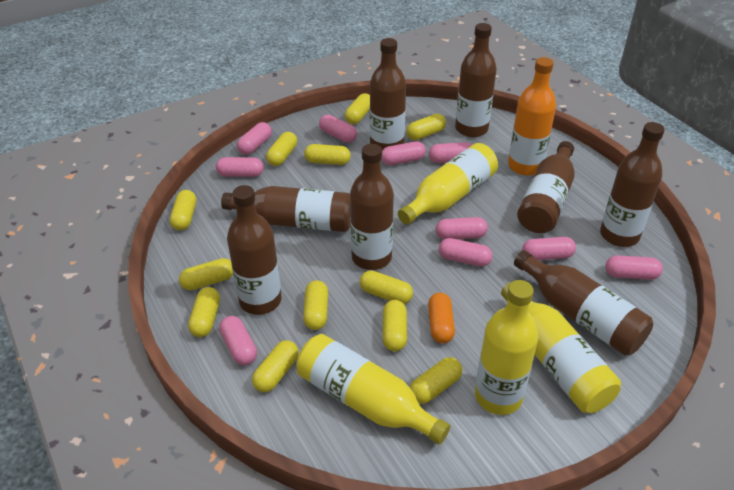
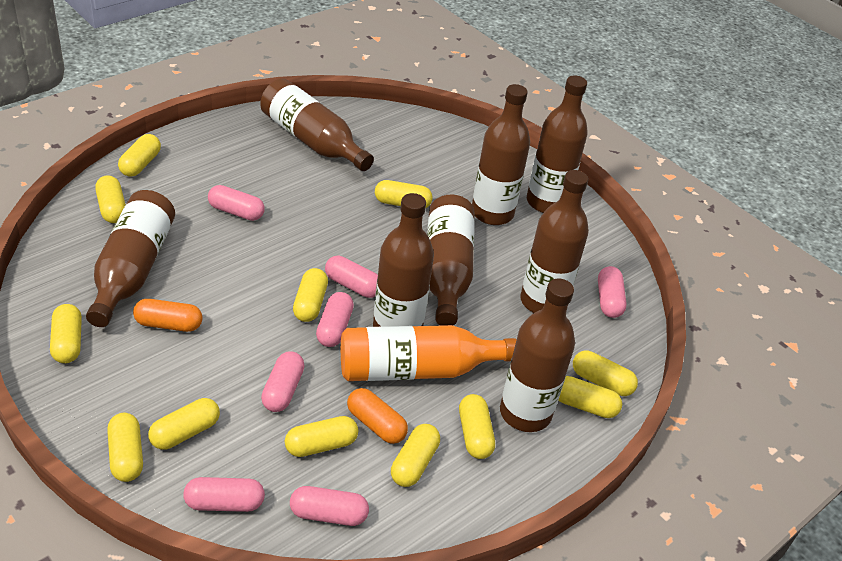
orange capsule: [428,293,455,343] = 1 -> [133,299,203,332] [347,388,408,444] = 2
pink capsule: [216,157,264,177] [219,316,257,365] [237,122,272,155] [319,115,357,143] [381,141,426,165] [429,142,472,163] [436,217,488,240] [439,238,492,267] [522,237,576,260] [605,255,663,280] = 10 -> [183,477,265,512] [208,185,265,221] [261,351,305,412] [290,486,369,526] [316,292,354,347] [325,256,378,298] [598,266,627,318] = 7
yellow bottle: [296,334,450,445] [398,143,498,225] [475,280,539,415] [501,282,621,413] = 4 -> none = 0

